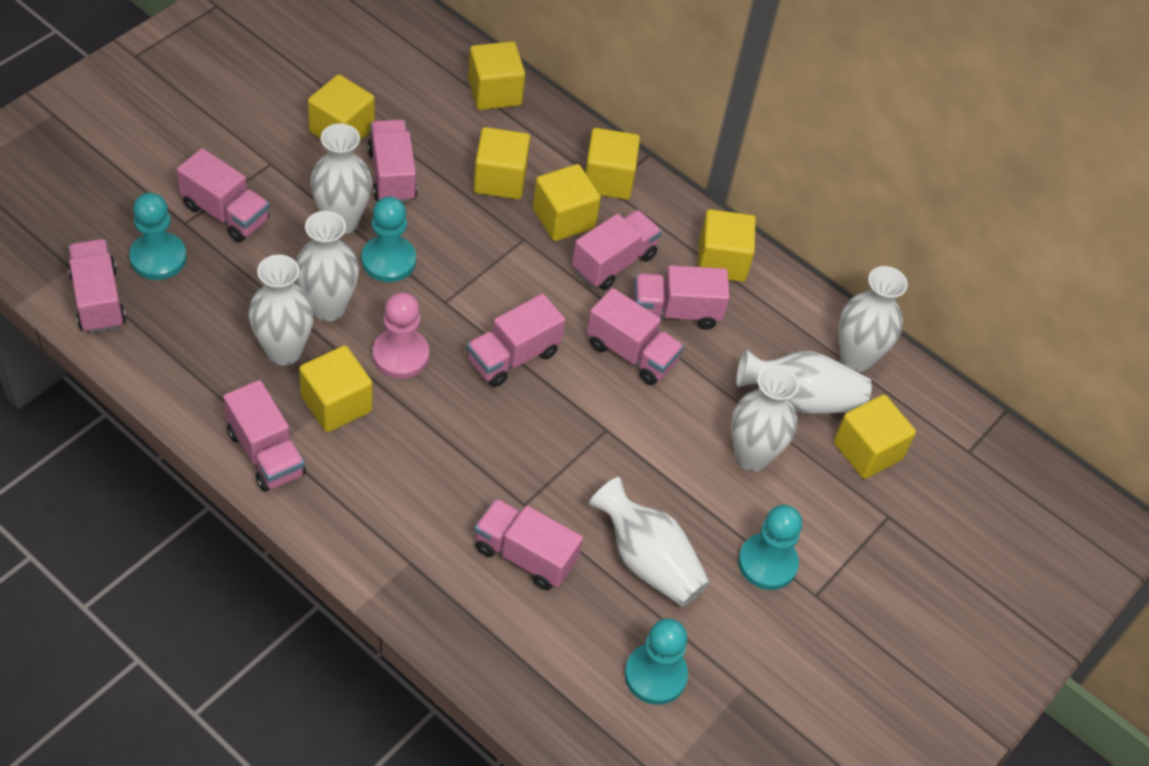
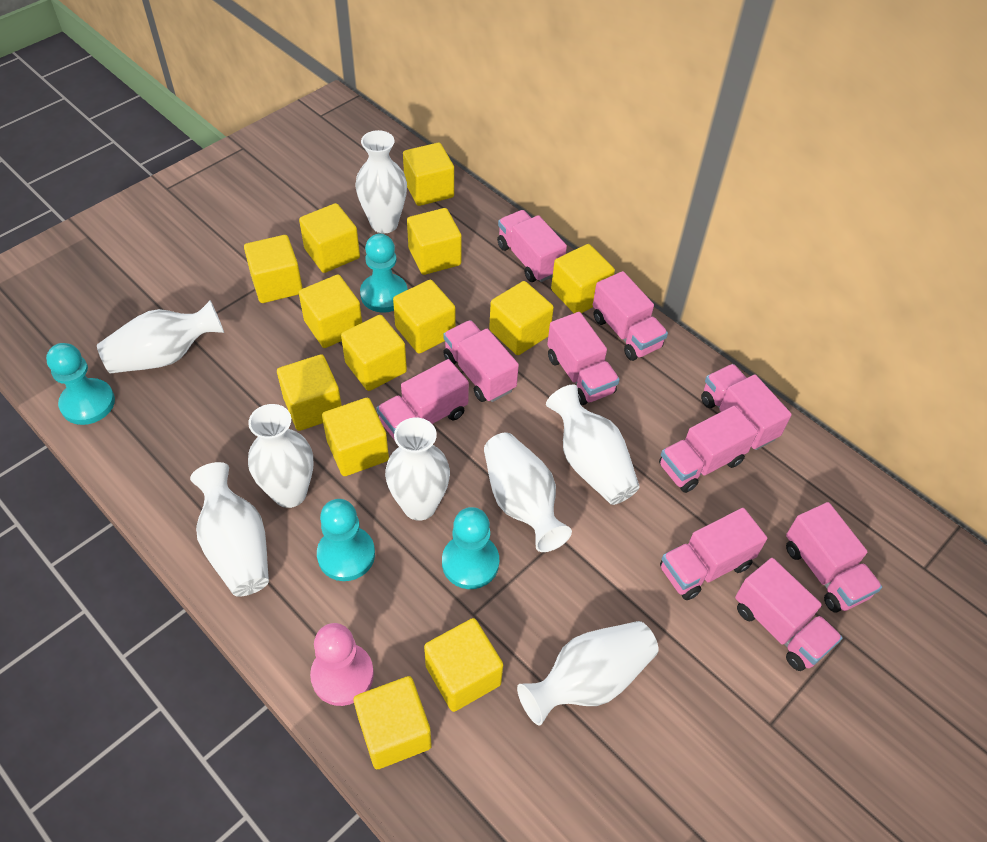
pink truck: [68,239,126,334] [177,148,270,242] [223,380,306,492] [367,120,417,203] [467,294,565,387] [474,498,583,590] [572,210,662,290] [587,288,684,385] [634,265,730,330] = 9 -> [377,359,469,440] [443,320,519,402] [497,210,567,282] [547,312,620,405] [593,271,668,361] [659,406,758,493] [660,508,767,600] [701,364,792,450] [735,558,843,671] [786,502,882,613] = 10
white vase: [248,255,314,366] [296,211,359,322] [310,124,372,234] [589,477,710,607] [731,365,799,471] [736,349,872,414] [839,266,908,372] = 7 -> [97,300,224,373] [190,462,269,597] [248,404,313,508] [356,130,407,233] [385,418,450,521] [484,433,572,552] [517,621,659,726] [546,384,640,505] = 8
yellow cube: [299,345,372,432] [308,74,375,141] [468,41,525,110] [473,127,530,199] [533,164,601,241] [585,128,640,200] [698,209,756,282] [834,394,916,479] = 8 -> [244,235,303,303] [277,354,342,431] [299,203,360,273] [299,275,362,348] [322,398,389,476] [341,315,407,391] [354,676,432,769] [393,280,456,354] [403,143,454,206] [407,208,462,275] [424,618,503,712] [489,281,554,355] [551,244,615,313] = 13

